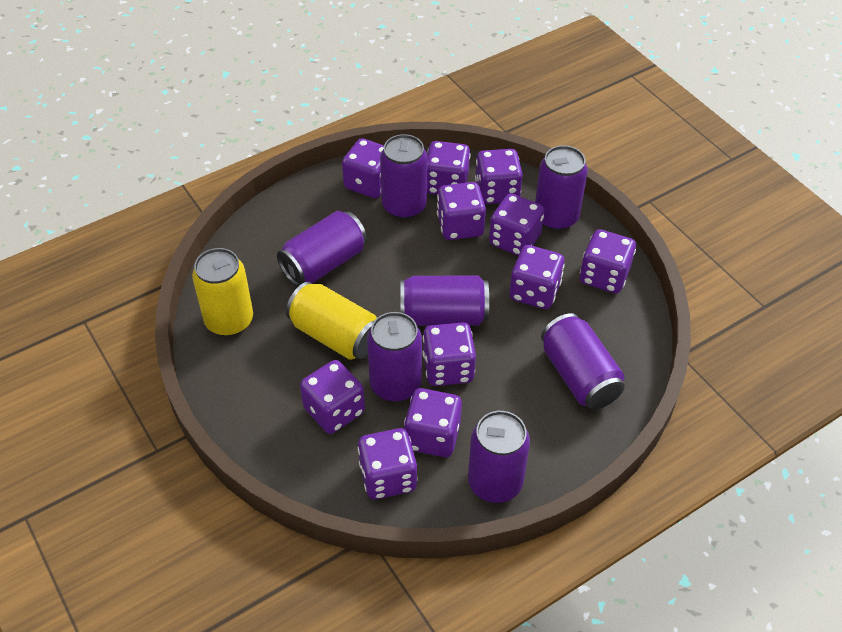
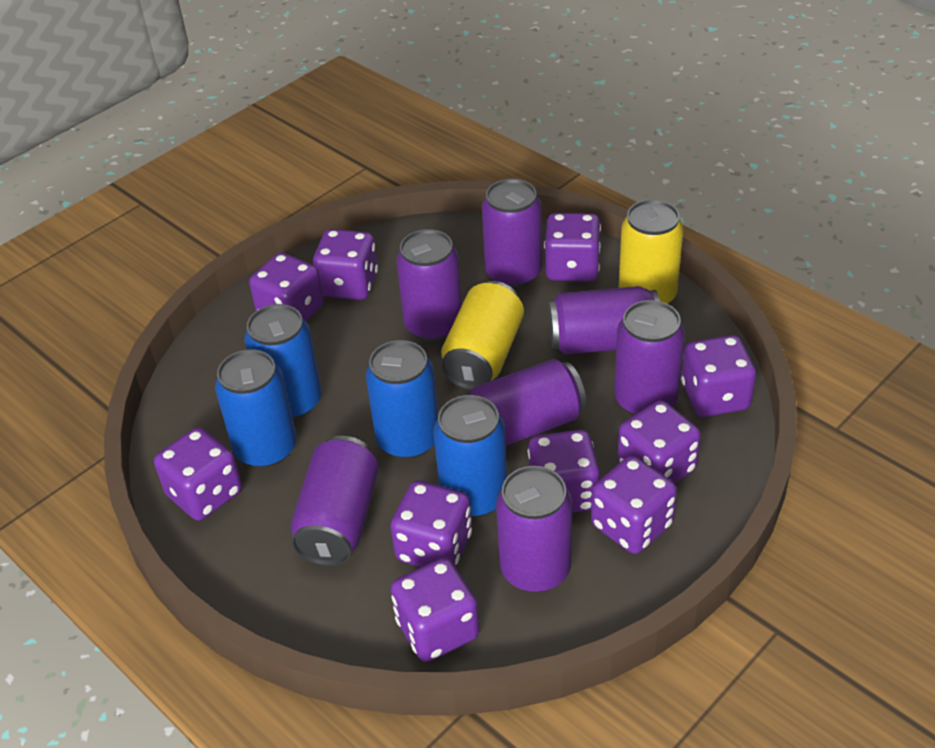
blue can: none = 0 -> [215,349,297,468] [244,304,322,420] [366,340,438,459] [433,395,507,518] = 4
purple dice: [300,360,365,434] [342,138,384,198] [358,428,418,499] [404,388,462,457] [423,322,476,386] [427,141,470,195] [437,182,486,240] [475,149,523,204] [489,194,544,256] [509,245,565,309] [580,229,636,293] = 11 -> [154,427,242,521] [249,253,324,321] [313,229,378,300] [390,481,472,567] [391,558,479,662] [528,430,600,513] [544,213,601,282] [591,456,677,554] [617,400,701,484] [681,335,756,417] = 10

